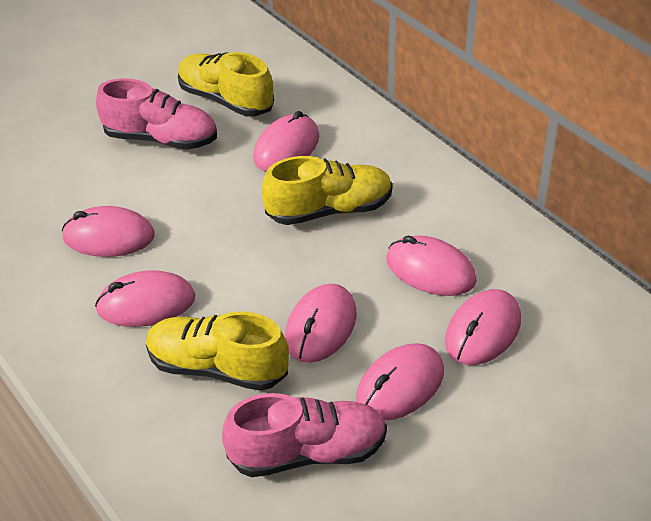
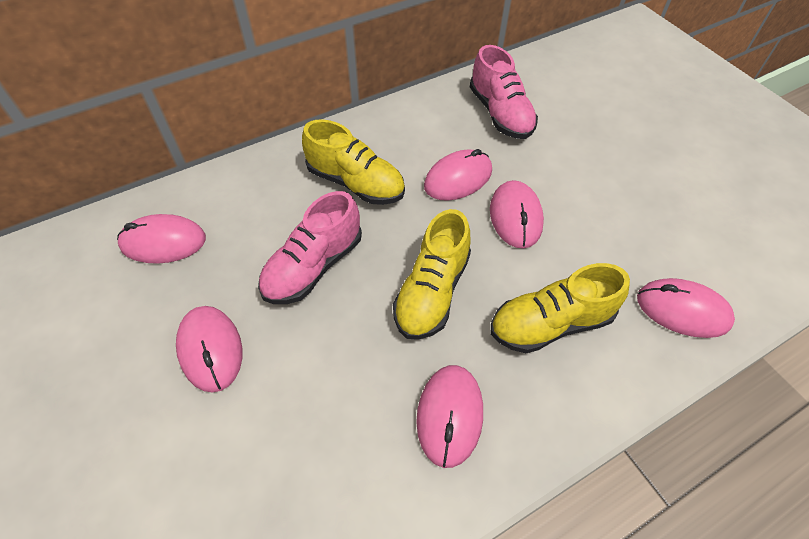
pink mouse: [62,206,155,257] [95,270,195,327] [253,111,319,171] [285,284,357,363] [356,343,444,420] [386,236,477,296] [445,289,521,365] = 7 -> [117,214,206,264] [176,306,242,393] [416,365,483,468] [424,149,492,201] [490,180,544,249] [637,278,735,338] = 6

